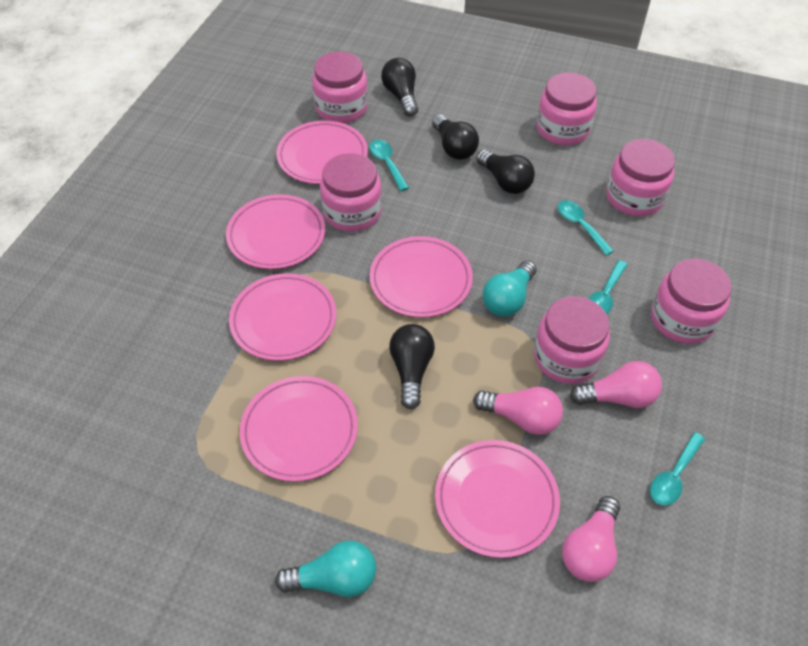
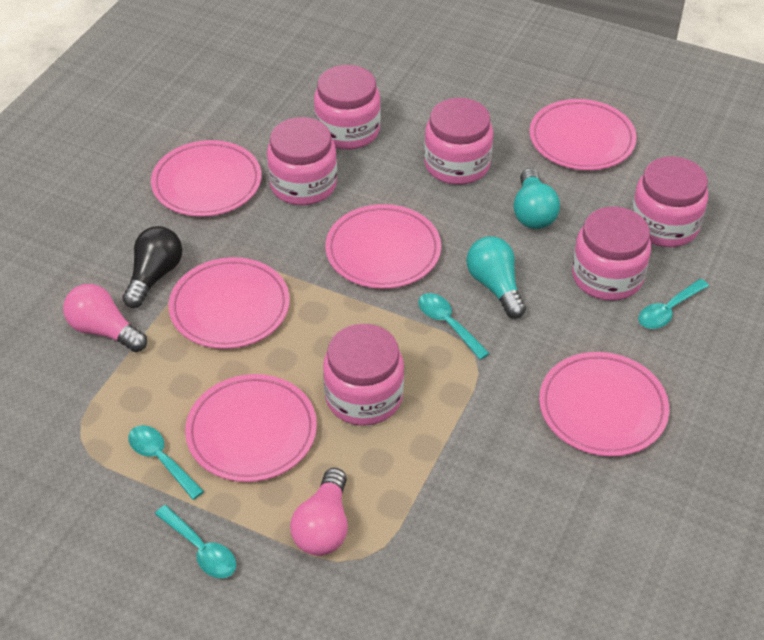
black light bulb: [381,58,418,116] [389,324,435,410] [432,114,479,160] [476,149,535,194] = 4 -> [122,226,182,308] = 1
pink light bulb: [473,387,563,435] [562,496,620,582] [570,361,662,408] = 3 -> [63,284,147,352] [290,468,348,556] = 2

